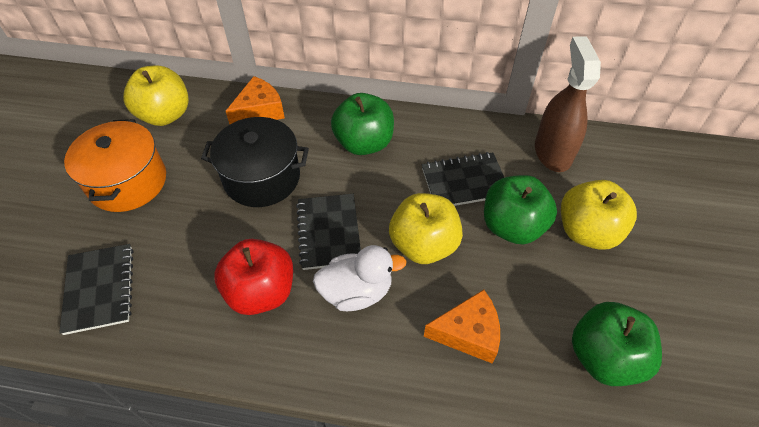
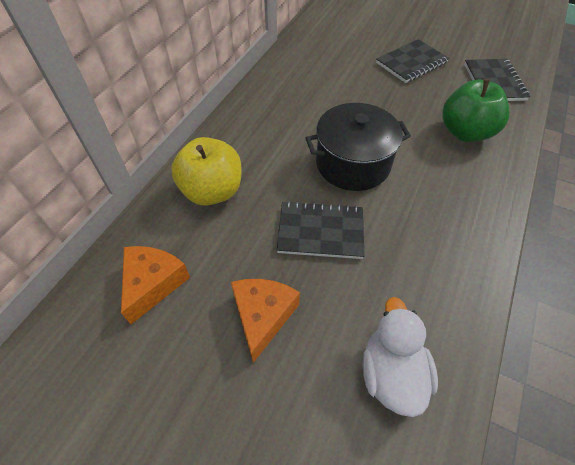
brown spray bottle: [535,36,601,172] = 1 -> none = 0
green apple: [331,93,394,155] [484,175,557,244] [572,302,662,386] = 3 -> [442,79,509,142] = 1
orange pot: [64,119,166,212] = 1 -> none = 0
red apple: [214,239,293,315] = 1 -> none = 0
yellow apple: [123,66,189,126] [389,193,463,264] [561,180,637,250] = 3 -> [171,137,241,206] = 1

